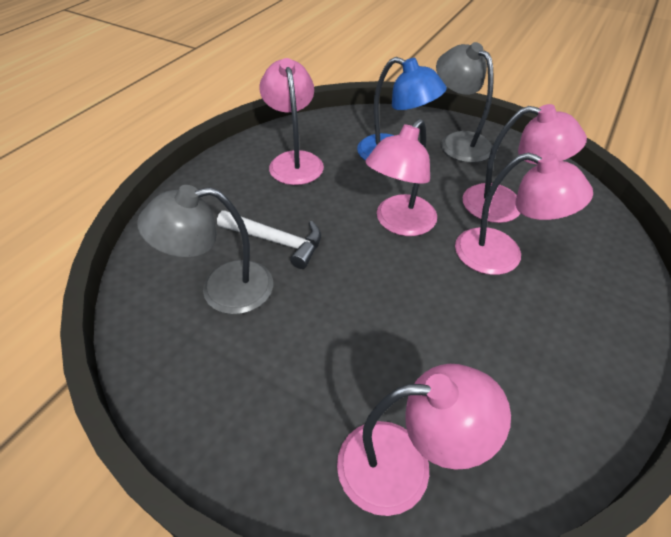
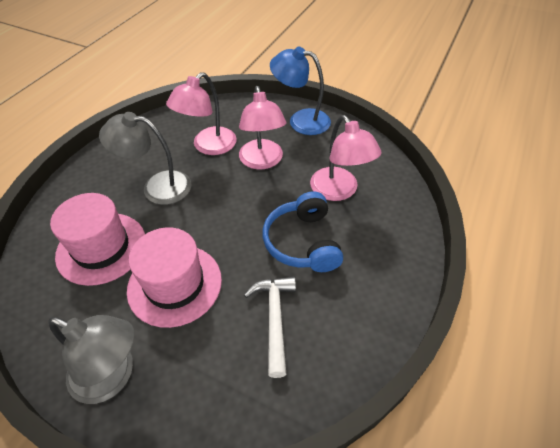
blue headphones: none = 0 -> [263,191,343,272] = 1
pink hat: none = 0 -> [50,193,145,286] [127,227,222,328] = 2
pink lamp: [259,58,324,185] [337,364,511,516] [365,119,437,236] [455,153,593,275] [462,104,587,223] = 5 -> [166,72,237,155] [239,86,286,170] [310,115,381,201] = 3

